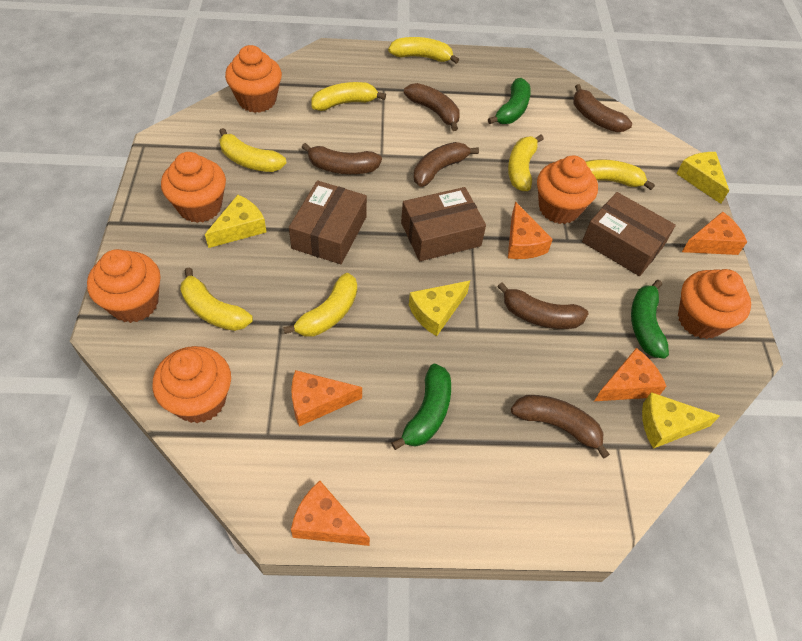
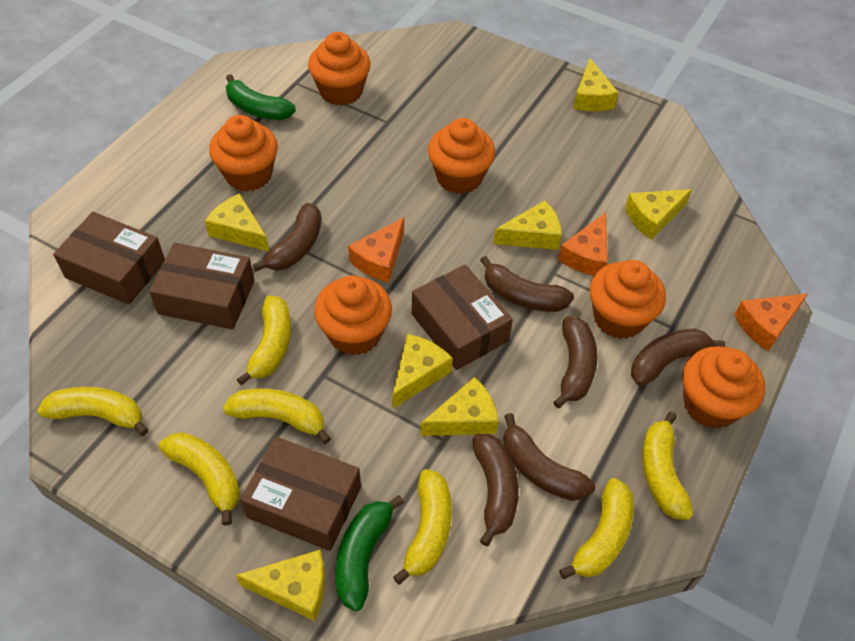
brown box: [289,180,367,264] [401,187,486,261] [582,192,676,276] = 3 -> [53,212,165,305] [149,243,255,330] [240,437,361,551] [412,265,513,370] = 4
green banana: [391,364,451,450] [488,78,531,124] [631,280,669,359] = 3 -> [226,74,296,120] [336,495,404,611] = 2
orange cheese: [291,370,362,426] [291,481,370,546] [508,201,553,259] [594,348,667,401] [682,212,747,255] = 5 -> [348,217,404,282] [558,212,608,276] [734,293,808,352] = 3
yellow cheese: [205,195,267,248] [409,281,470,336] [642,392,720,449] [677,152,729,204] = 4 -> [205,193,269,252] [236,550,325,621] [392,334,453,409] [420,377,499,436] [493,200,562,250] [573,58,618,111] [625,189,692,240] = 7

